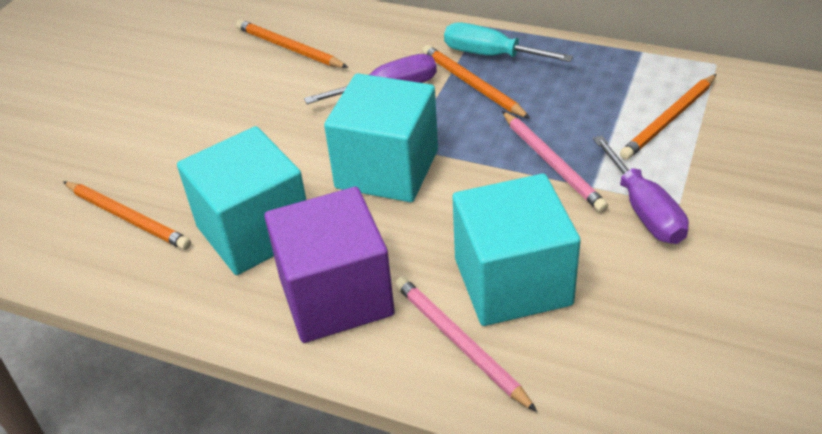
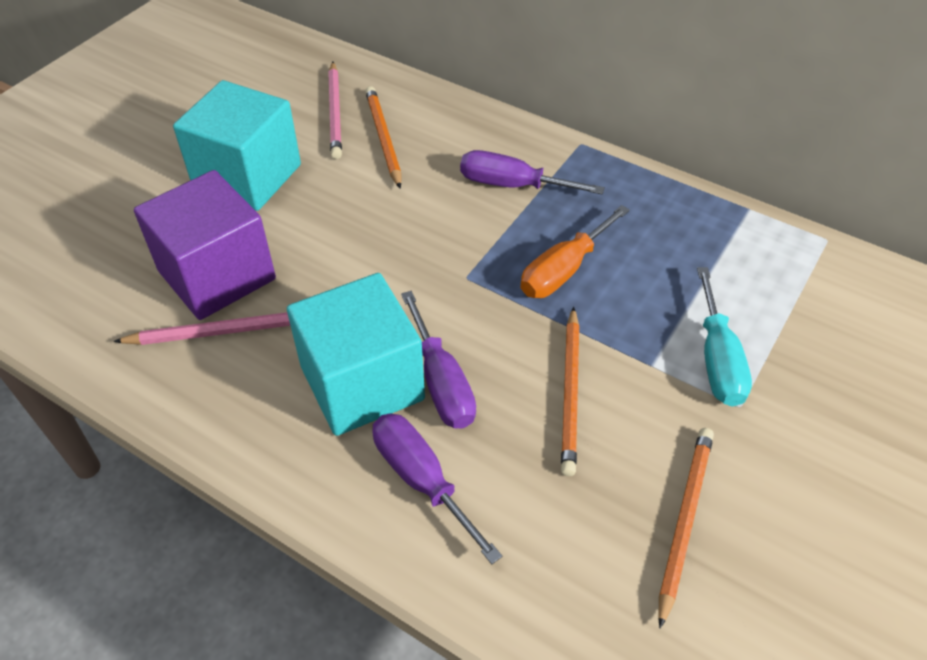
orange pencil: [63,181,191,250] [236,20,348,68] [422,45,531,119] [620,74,717,160] = 4 -> [365,86,401,189] [561,307,579,476] [658,428,714,629] = 3
orange screwdriver: none = 0 -> [520,205,630,298] = 1
purple screwdriver: [304,54,437,104] [593,135,689,244] = 2 -> [372,413,502,564] [401,291,476,428] [460,150,605,195] = 3
turquoise cube: [177,126,306,275] [324,73,438,202] [453,174,581,326] = 3 -> [173,80,301,211] [287,273,425,436] = 2

